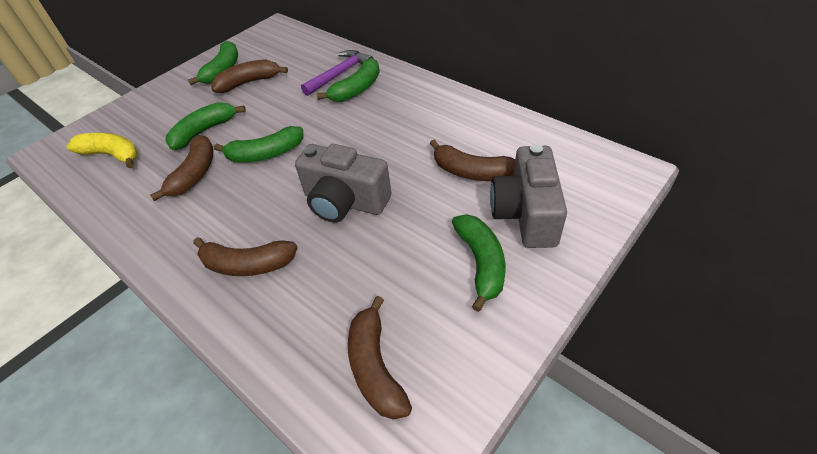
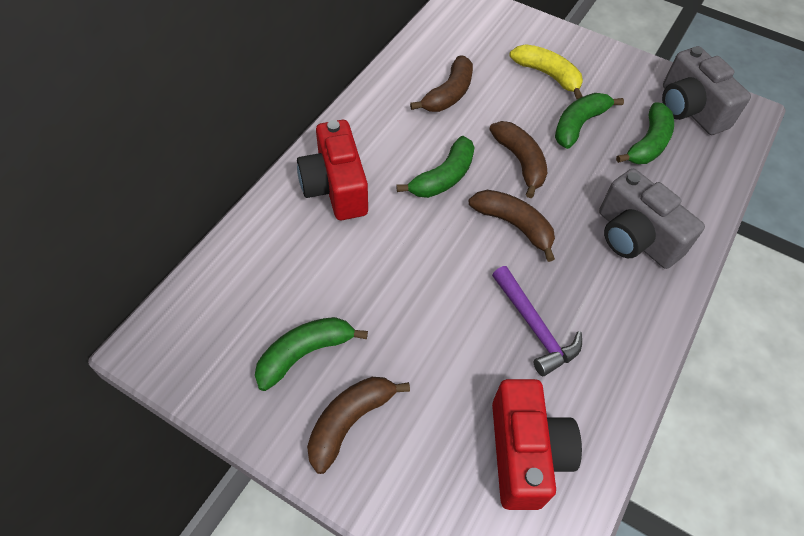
brown banana: [150,135,213,201] [193,237,298,276] [211,59,288,93] [348,296,412,420] [430,140,515,181] = 5 -> [307,377,410,474] [410,55,473,112] [469,190,555,262] [489,121,547,198] = 4
green banana: [166,102,246,150] [188,41,238,85] [214,126,303,163] [317,58,380,102] [452,214,505,312] = 5 -> [255,317,368,391] [396,136,475,198] [555,93,624,149] [616,102,674,164] = 4
red camera: none = 0 -> [297,120,368,220] [492,379,582,510] = 2

